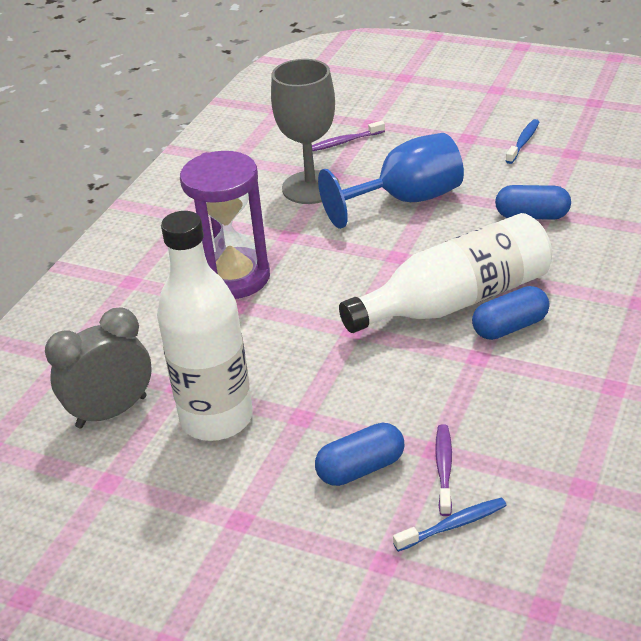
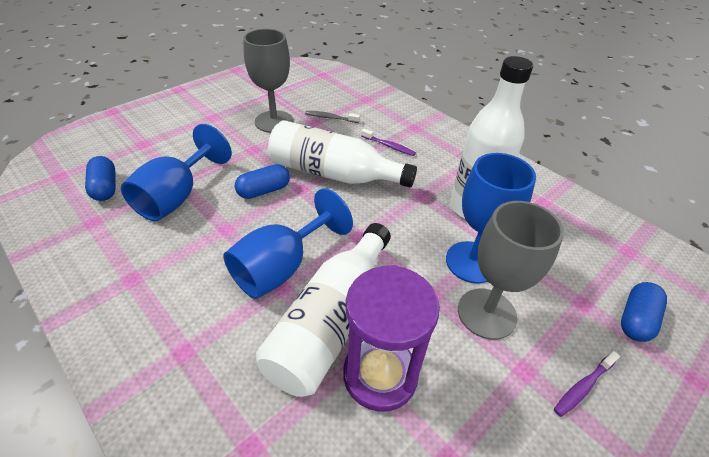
blue goblet: [318,133,464,229] = 1 -> [121,124,232,221] [223,188,353,299] [446,153,536,284] = 3
blue toothbrush: [393,497,507,552] [506,119,539,164] = 2 -> none = 0
grey clock: [45,308,152,429] = 1 -> none = 0
grey goblet: [271,59,340,204] = 1 -> [243,29,294,133] [458,201,564,340] = 2
grey toothbrush: none = 0 -> [305,111,360,123] = 1
white bottle: [157,211,253,441] [339,213,552,333] = 2 -> [256,223,391,397] [268,120,417,188] [450,56,533,219] = 3

